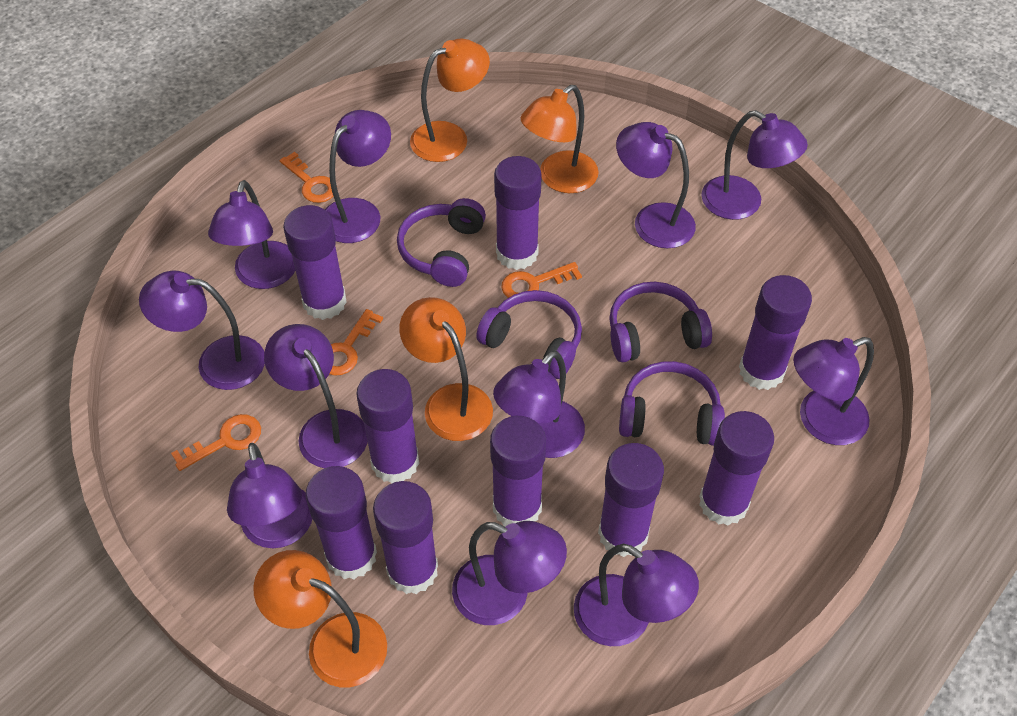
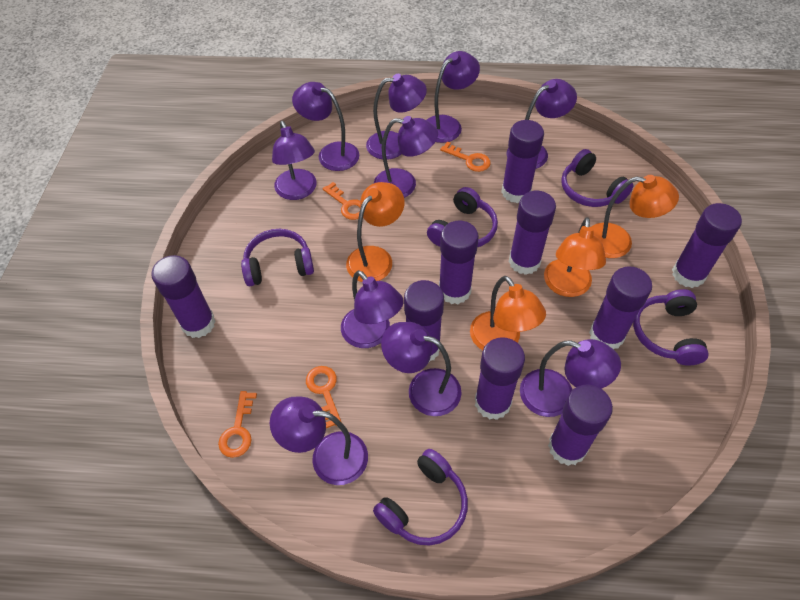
purple headphones: [397,198,486,287] [476,290,582,379] [609,282,712,362] [619,361,725,446] = 4 -> [241,229,314,286] [373,449,468,546] [427,187,498,247] [561,149,634,207] [633,289,709,366] = 5
purple lamp: [139,271,265,390] [208,180,295,289] [227,443,312,548] [264,324,368,468] [325,110,391,243] [452,521,567,625] [493,350,585,458] [574,544,699,646] [616,122,696,249] [701,110,808,220] [793,337,874,445] = 11 -> [270,397,368,485] [272,121,317,200] [292,82,359,171] [341,270,404,348] [366,74,427,160] [374,116,438,198] [381,322,462,416] [427,51,480,143] [507,79,577,169] [520,339,621,417] = 10

